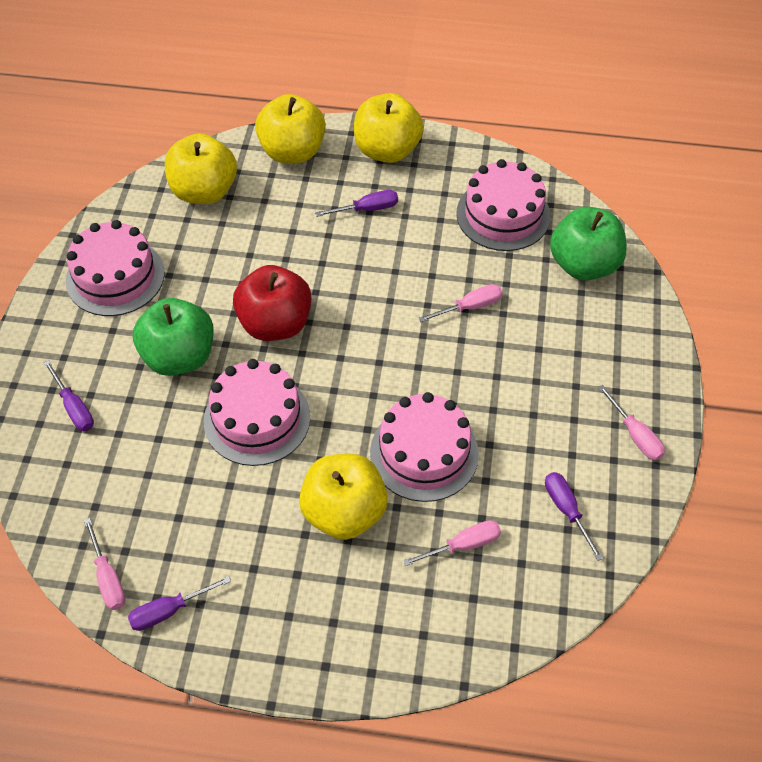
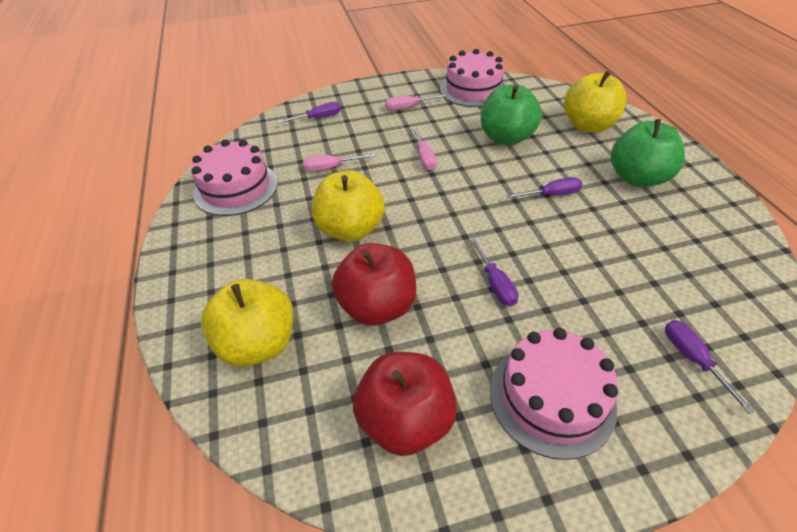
pink cake: [66,220,165,316] [204,359,310,466] [370,392,479,502] [456,159,550,251] = 4 -> [191,139,278,216] [440,49,505,107] [490,328,618,460] = 3
pink screwdriver: [84,518,125,610] [403,520,501,566] [419,284,503,322] [598,385,665,461] = 4 -> [303,154,376,171] [385,94,447,110] [412,127,437,170] = 3
red apple: [233,265,311,341] = 1 -> [332,243,416,326] [353,352,457,456] = 2
yellow apple: [165,133,237,204] [255,94,326,164] [299,454,388,540] [354,93,424,163] = 4 -> [201,279,293,367] [312,170,385,242] [564,71,627,133] = 3

